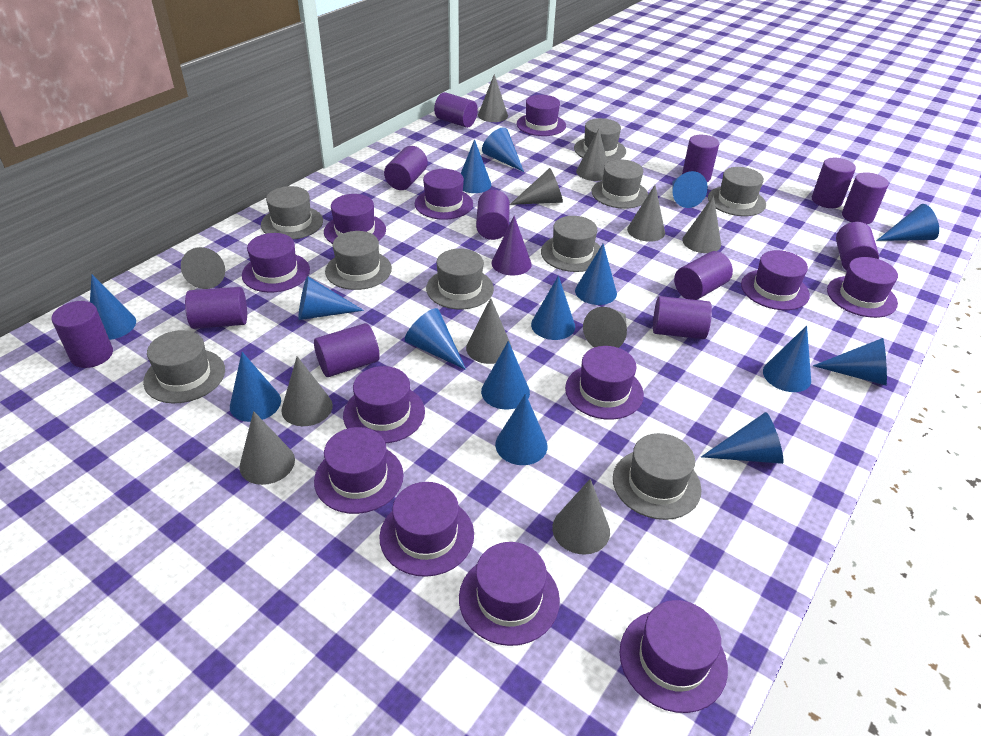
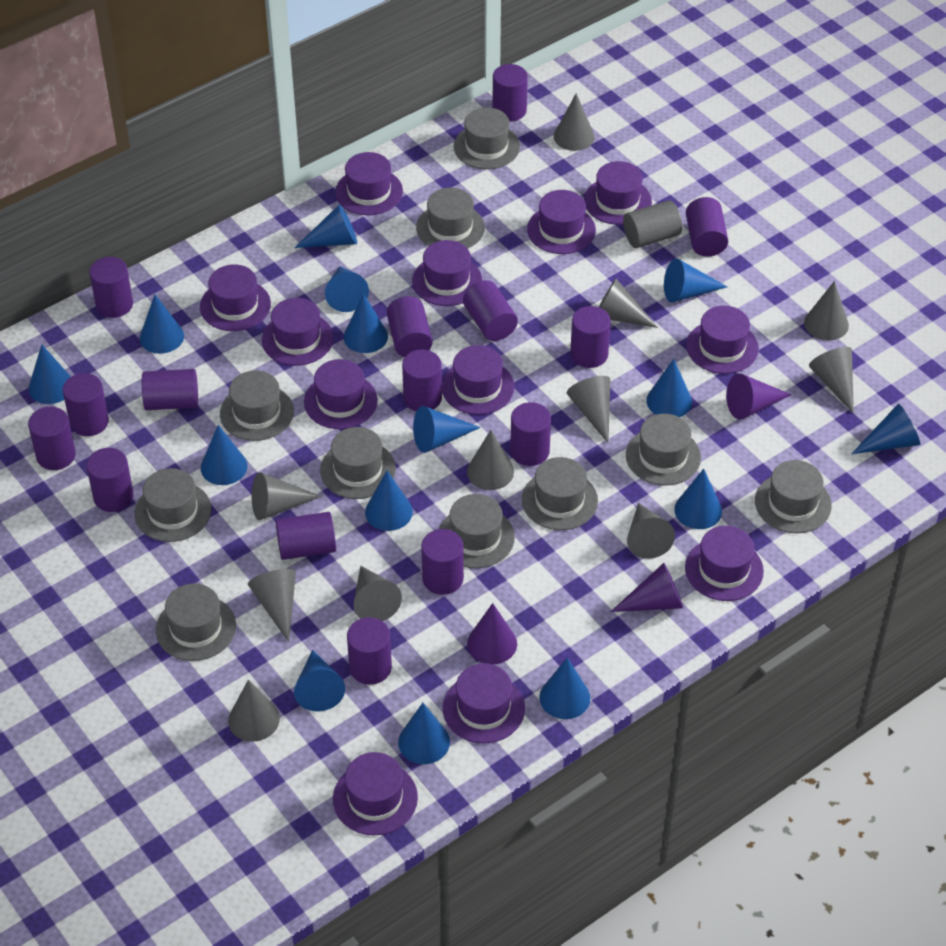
grey cylinder: none = 0 -> [623,200,682,248] = 1
grey hat: [143,330,225,403] [261,186,323,240] [325,231,392,290] [426,248,494,309] [541,216,601,272] [574,118,626,162] [592,159,648,209] [613,433,702,520] [708,167,766,216] = 9 -> [134,468,211,542] [156,583,236,661] [220,370,294,441] [320,427,396,499] [416,188,485,249] [439,494,515,568] [454,108,520,169] [522,457,598,530] [626,414,701,485] [755,460,832,533] = 10
purple cone: [492,216,532,276] = 1 -> [467,603,517,664] [611,563,683,612] [726,373,792,420] = 3
purple cylinder: [51,301,113,368] [185,287,247,329] [314,323,380,377] [384,146,428,190] [434,92,478,128] [476,190,510,240] [653,296,712,339] [674,251,733,300] [682,135,719,182] [812,158,856,208] [836,222,879,271] [842,172,889,224] = 12 -> [28,407,76,470] [62,373,109,436] [86,448,134,512] [89,257,133,318] [142,369,198,410] [275,512,336,560] [347,617,392,685] [387,296,433,357] [402,350,442,411] [421,529,464,595] [463,280,518,341] [492,64,528,122] [510,402,551,466] [570,306,611,368] [686,197,728,257] = 15

